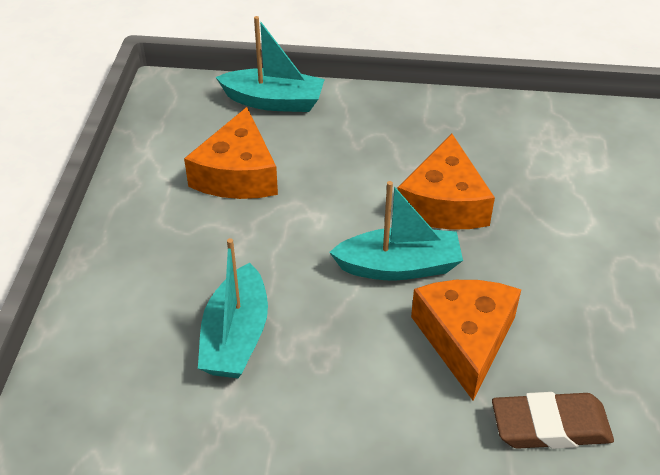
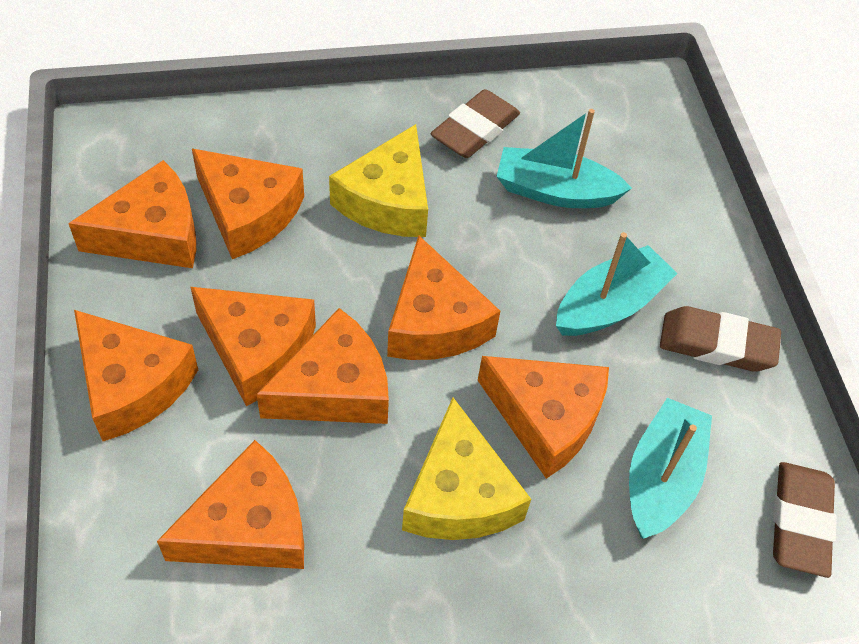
brown eraser: [492,392,614,449] = 1 -> [431,89,520,158] [660,306,781,372] [773,462,836,578] = 3
orange cheese: [184,107,278,199] [397,134,495,230] [411,280,521,400] = 3 -> [68,160,196,268] [74,310,198,441] [157,440,304,569] [190,287,316,406] [192,148,304,259] [256,308,389,424] [387,235,500,360] [478,356,609,479] = 8
yellow cheese: none = 0 -> [329,124,428,237] [402,397,531,540] = 2

